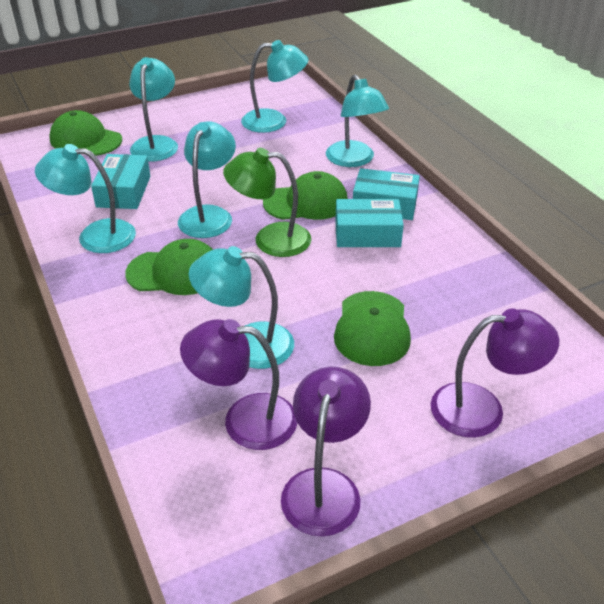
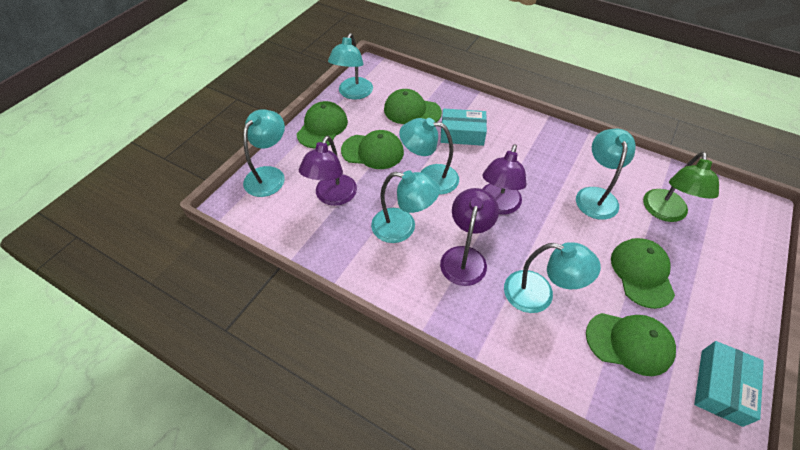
green cap: [49,110,122,156] [125,239,213,295] [263,171,348,220] [334,291,411,366] = 4 -> [296,101,348,148] [341,130,404,169] [384,89,442,124] [586,313,676,376] [611,238,675,309] = 5
turquoise box: [91,154,150,209] [335,199,404,247] [353,168,420,220] = 3 -> [440,109,487,146] [694,341,764,427] = 2

